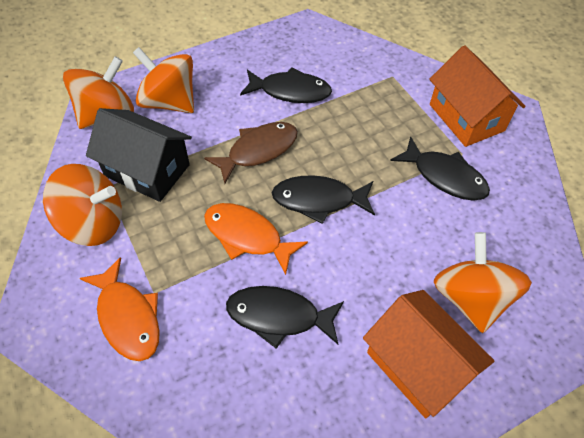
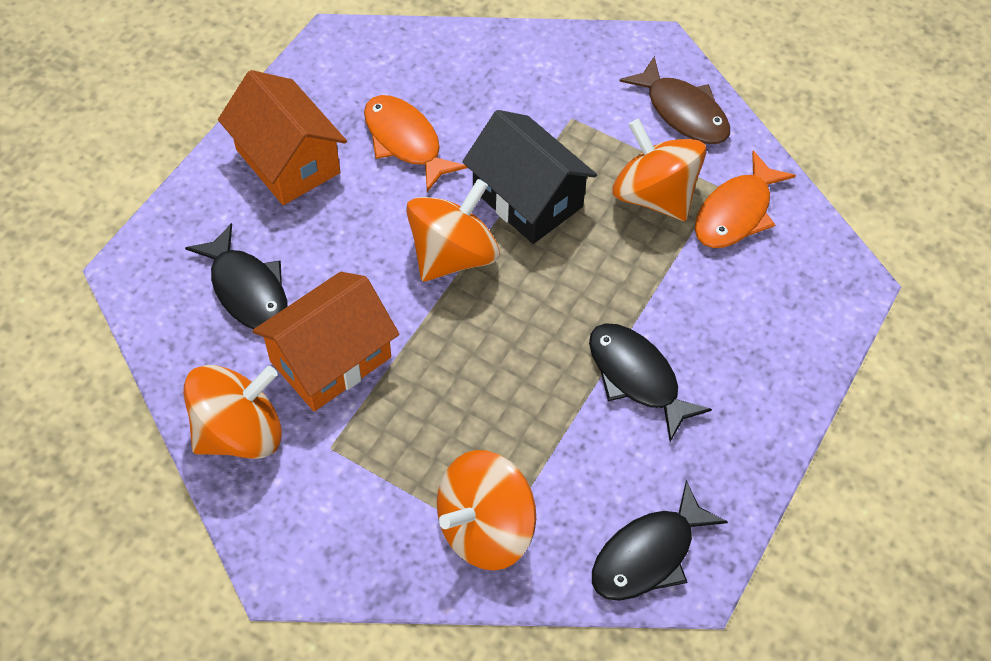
black fish: [226,286,344,349] [240,67,332,103] [272,175,375,224] [390,136,490,201] = 4 -> [185,223,288,329] [589,323,712,442] [592,480,728,601] = 3

